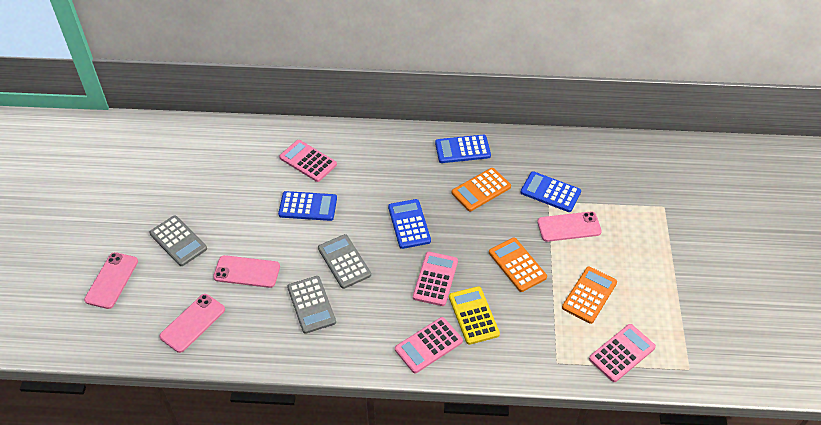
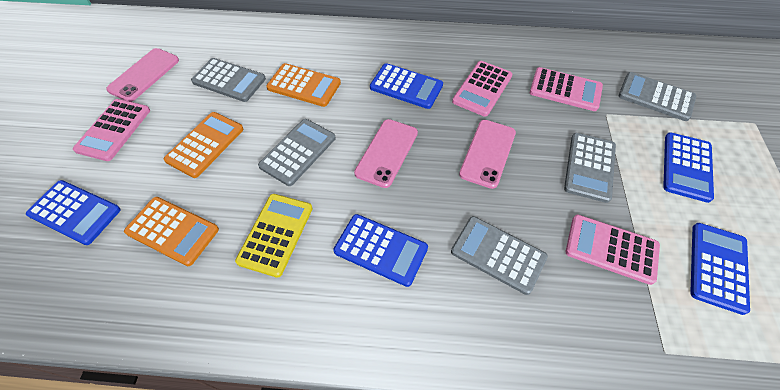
blue calculator: [278,191,337,221] [388,199,431,249] [435,135,491,163] [520,171,581,212] = 4 -> [26,180,121,245] [333,214,428,287] [370,63,443,109] [663,132,714,203] [690,223,750,315] = 5
grey calculator: [149,216,207,266] [287,276,336,334] [318,234,371,289] = 3 -> [191,58,266,102] [258,119,336,186] [451,216,548,295] [564,133,616,203] [619,72,696,121] = 5
pink phone: [84,252,138,309] [160,294,225,353] [213,255,280,288] [537,212,602,242] = 4 -> [106,48,179,102] [354,119,418,188] [459,120,516,189] = 3

